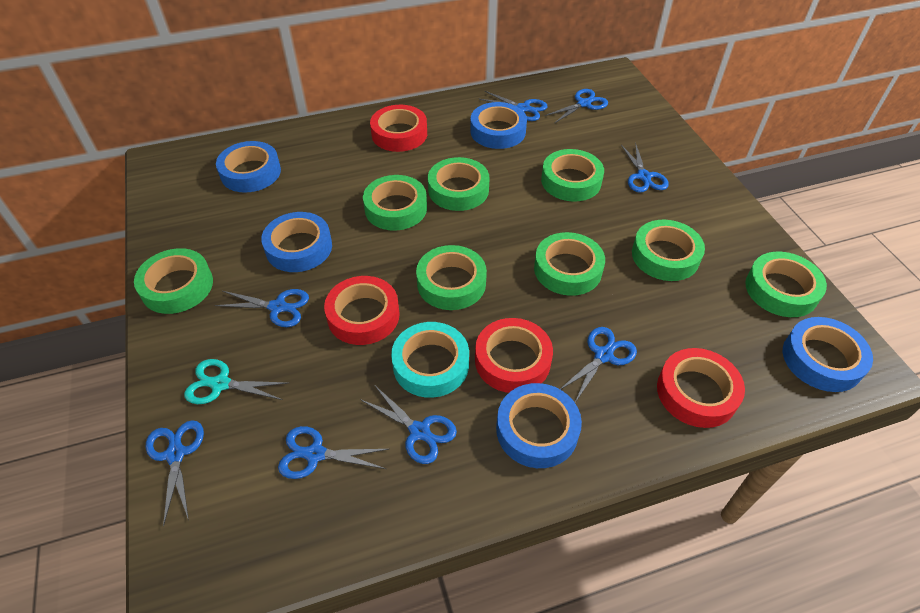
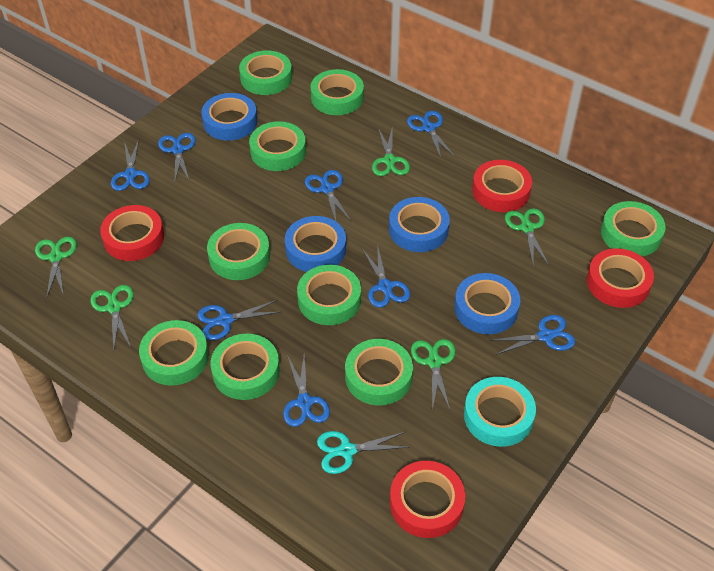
blue tape: [216,141,281,193] [261,212,332,272] [470,102,527,149] [496,383,582,468] [783,317,873,392] = 5 -> [201,93,257,141] [285,216,346,272] [389,197,450,252] [454,273,520,334] = 4
green scissors: none = 0 -> [35,236,77,298] [90,285,134,351] [372,128,410,176] [411,339,455,411] [505,208,549,266] = 5
green tape: [134,248,213,314] [363,175,427,231] [416,245,487,310] [428,157,490,211] [534,232,605,296] [541,149,604,202] [632,220,705,281] [745,252,827,317] = 8 -> [139,320,209,386] [207,223,270,280] [211,334,280,400] [239,50,292,95] [249,121,306,171] [297,265,361,325] [311,69,364,115] [345,339,413,405] [601,201,666,257] = 9

